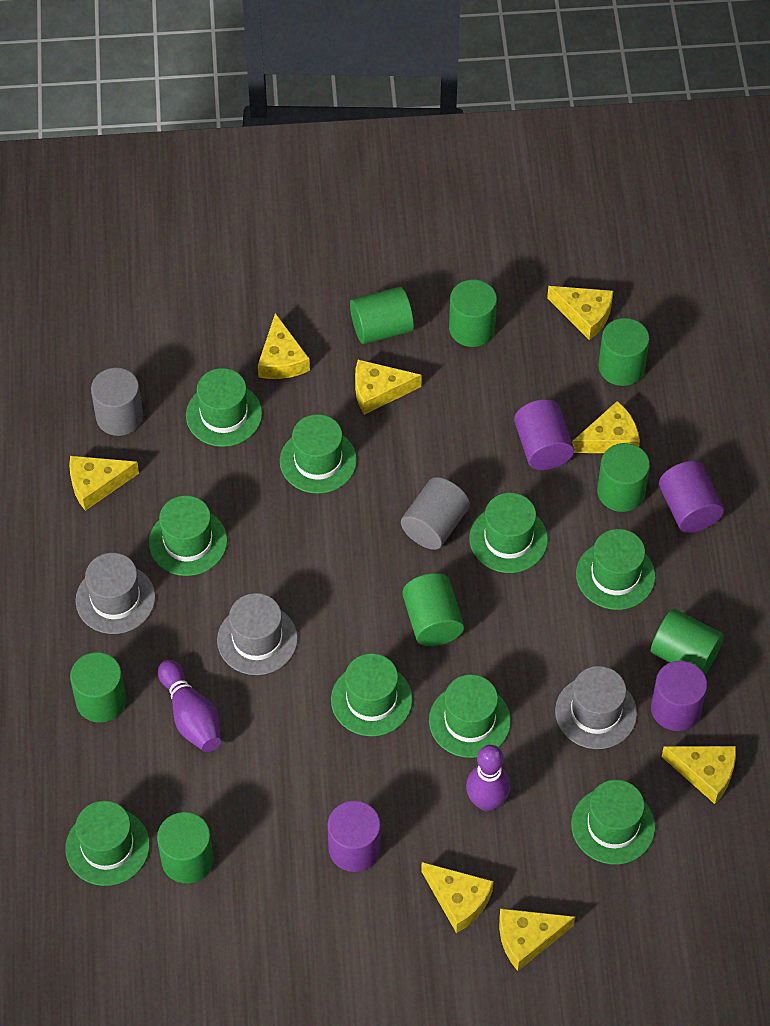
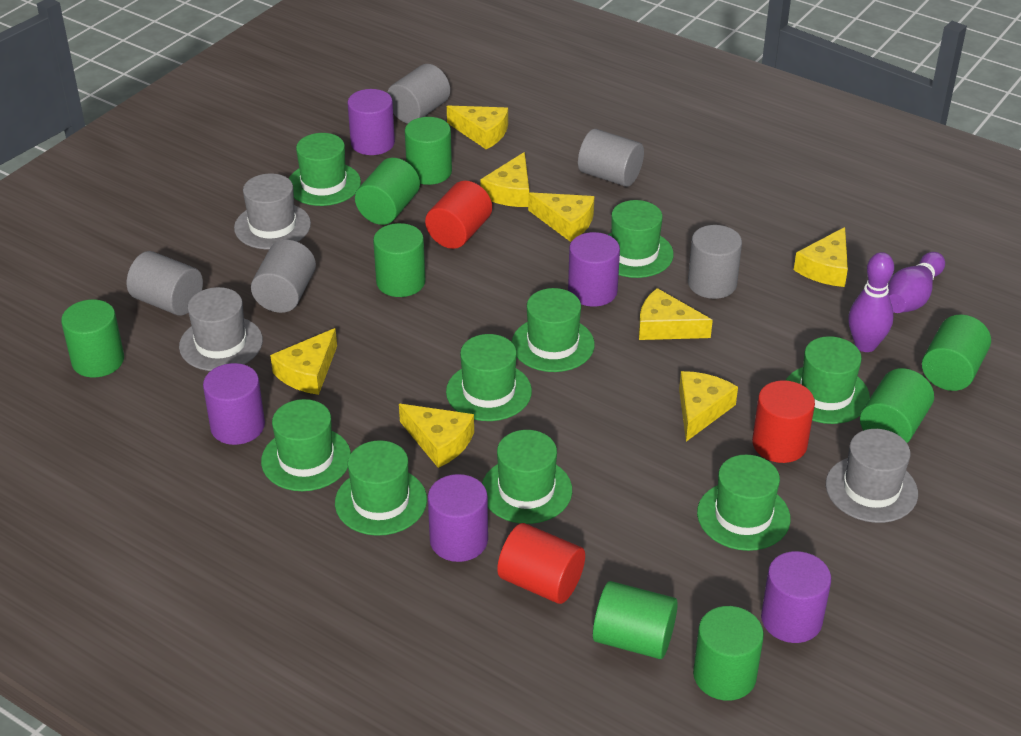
grey cylinder: [91,368,143,436] [401,477,470,550] = 2 -> [127,251,203,316] [251,240,316,313] [387,64,450,123] [578,129,644,187] [688,225,742,299] = 5
purple cylinder: [327,801,381,872] [514,399,574,470] [651,661,707,731] [659,461,724,533] = 4 -> [203,363,265,445] [347,89,395,155] [428,474,488,562] [568,232,620,307] [761,551,831,643] = 5
red cylinder: none = 0 -> [425,181,492,249] [497,523,585,604] [752,380,815,463] = 3

